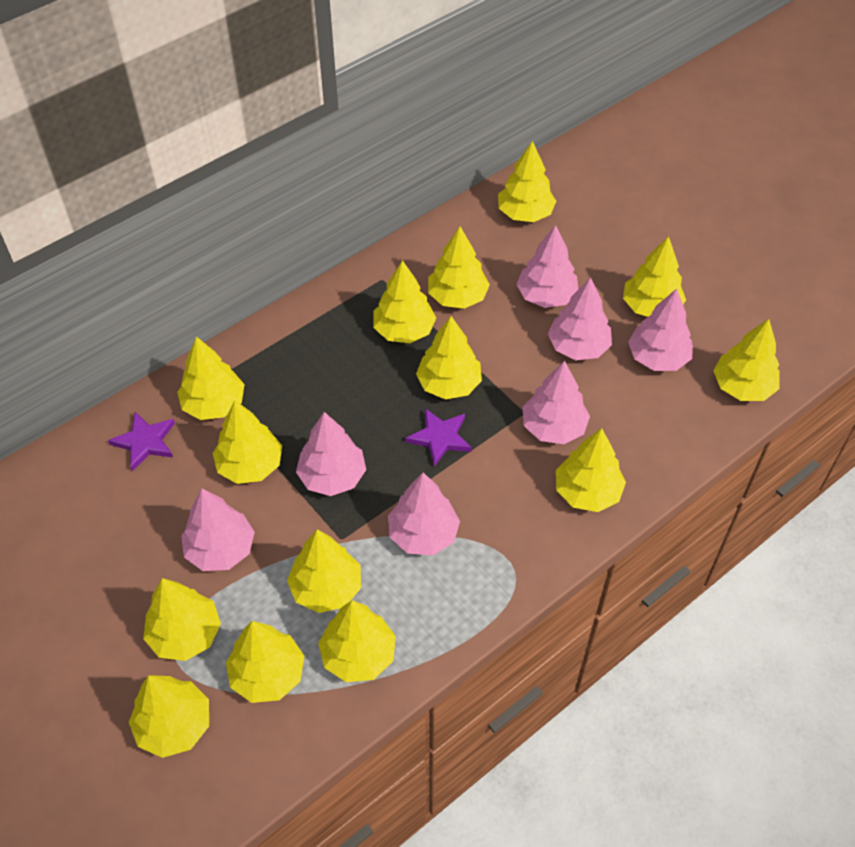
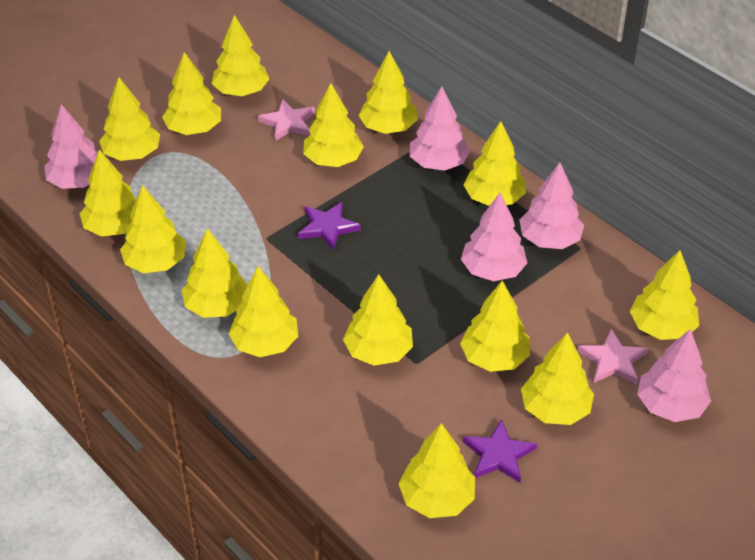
pink star: none = 0 -> [258,99,315,141] [578,329,648,385] = 2
pink tree: [181,489,255,571] [296,412,366,496] [388,473,460,556] [516,225,578,308] [523,361,590,444] [548,277,612,360] [628,289,693,371] = 7 -> [44,104,98,189] [410,86,470,171] [461,193,527,281] [519,163,584,249] [637,329,711,422] = 5
yellow tree: [129,675,209,758] [143,578,221,661] [177,337,245,420] [212,401,282,484] [226,621,304,703] [287,529,361,613] [318,600,396,682] [373,260,436,343] [416,316,482,400] [428,227,490,309] [498,141,556,222] [556,428,626,512] [623,236,686,317] [713,319,780,401] = 14 -> [80,149,136,237] [99,77,160,161] [120,185,186,273] [162,52,221,135] [182,228,248,318] [212,15,269,96] [228,266,298,357] [303,83,364,167] [343,274,413,366] [358,51,418,134] [398,423,475,518] [460,281,530,372] [464,121,526,206] [521,332,594,425] [630,250,699,340] = 15

